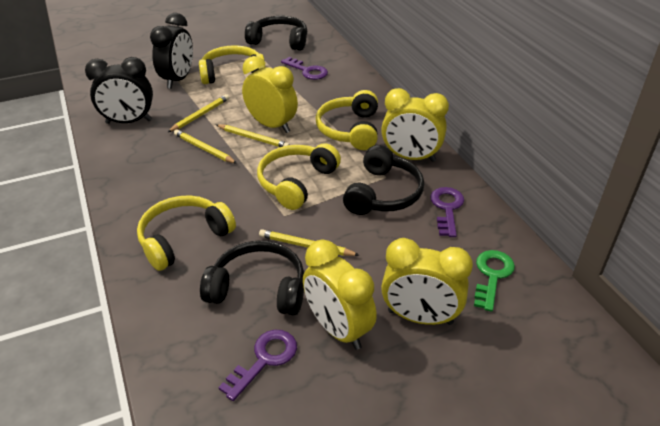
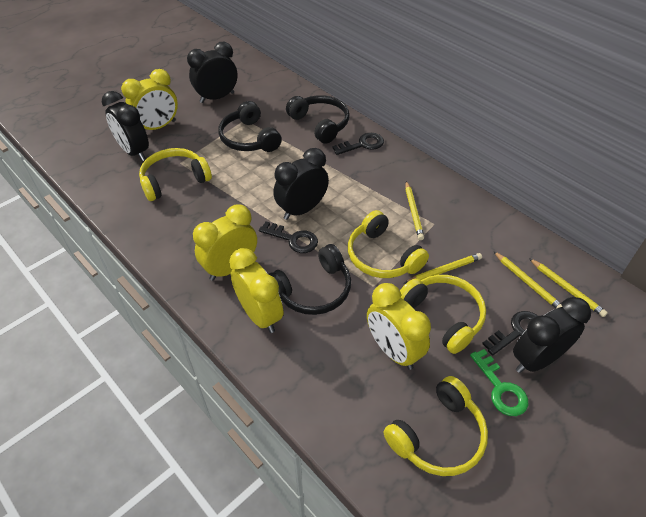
black clock: [85,57,153,124] [150,13,193,89] = 2 -> [102,91,149,161] [187,42,238,103] [273,148,329,220] [513,297,591,373] = 4
black key: none = 0 -> [259,222,318,253] [332,133,384,155] [482,311,538,356] = 3
purple key: [218,330,297,401] [281,57,328,80] [430,187,464,237] = 3 -> none = 0

